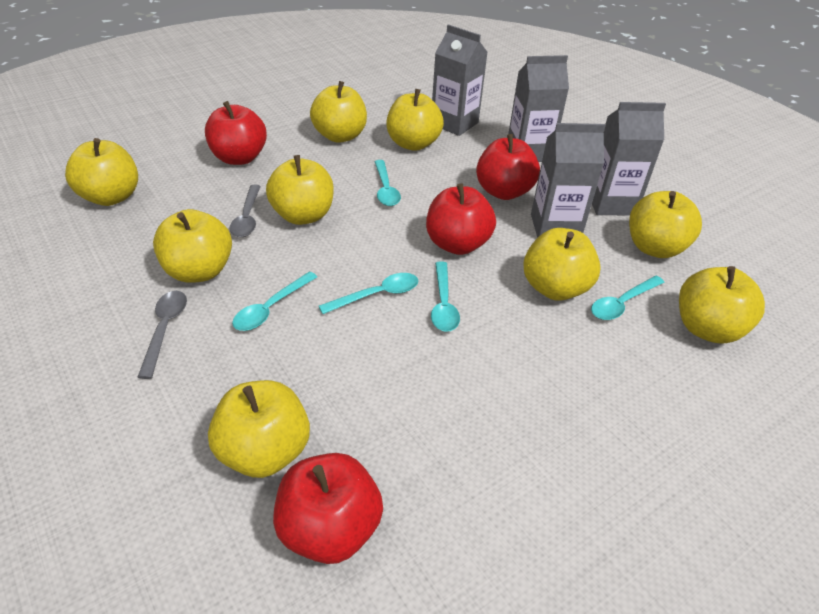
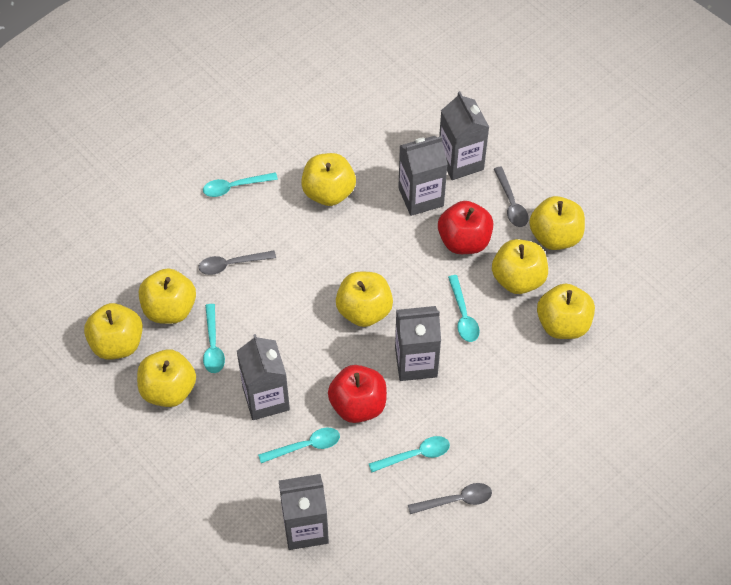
grey carton: [432,24,488,136] [508,55,569,162] [531,123,606,238] [592,102,666,215] = 4 -> [237,334,290,420] [279,474,329,550] [395,306,441,381] [398,136,448,216] [439,91,489,180] = 5
grey spoon: [138,291,187,379] [229,185,261,237] = 2 -> [199,251,276,275] [408,483,492,514] [494,167,529,227] = 3
red apple: [205,101,267,165] [273,453,383,564] [426,183,496,255] [476,134,540,200] = 4 -> [328,365,387,423] [438,201,493,254] = 2
yellow apple: [65,138,138,206] [153,209,232,283] [208,380,310,478] [266,155,334,225] [310,81,367,143] [386,89,444,151] [523,228,601,301] [629,191,702,258] [679,266,765,344] = 9 -> [84,303,143,360] [137,349,196,407] [139,268,196,324] [301,153,356,206] [336,272,393,327] [492,239,548,294] [529,196,585,250] [537,284,595,339] = 8

